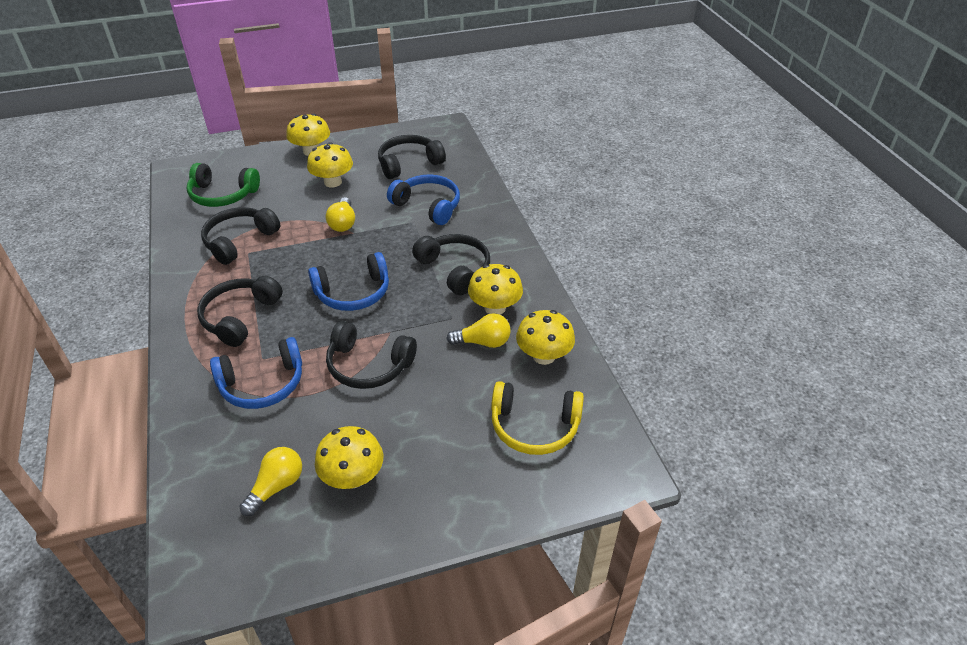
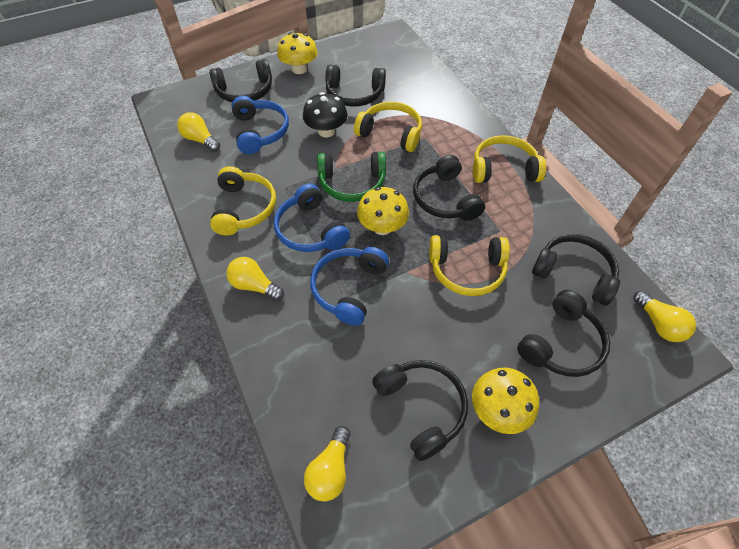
black headphones: [197,276,283,347] [201,207,281,265] [326,321,417,389] [378,135,446,179] [412,234,490,295] = 5 -> [209,59,272,102] [325,65,386,107] [372,360,468,461] [413,155,485,221] [517,290,610,377] [532,234,620,306] = 6
black mushroom: none = 0 -> [303,92,348,137] = 1
yellow headphones: [491,381,584,455] = 1 -> [210,166,276,236] [354,102,422,152] [429,235,510,296] [473,135,546,183] = 4
yellow light bulb: [239,447,302,516] [326,197,355,232] [447,313,511,348] = 3 -> [177,112,220,152] [226,257,284,301] [304,426,351,502] [633,290,696,342] = 4
yellow mushroom: [286,114,330,156] [307,142,353,188] [315,426,383,489] [468,264,523,315] [516,310,575,365] = 5 -> [277,32,318,74] [357,187,409,235] [472,368,539,434] = 3

